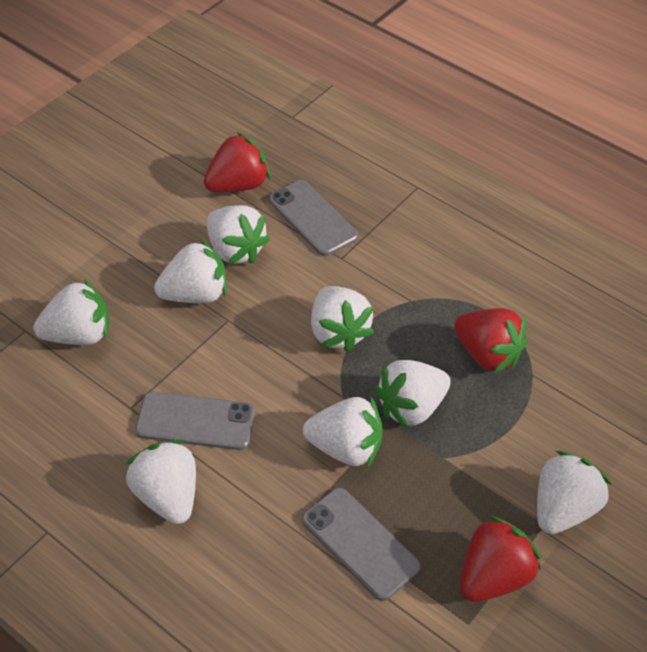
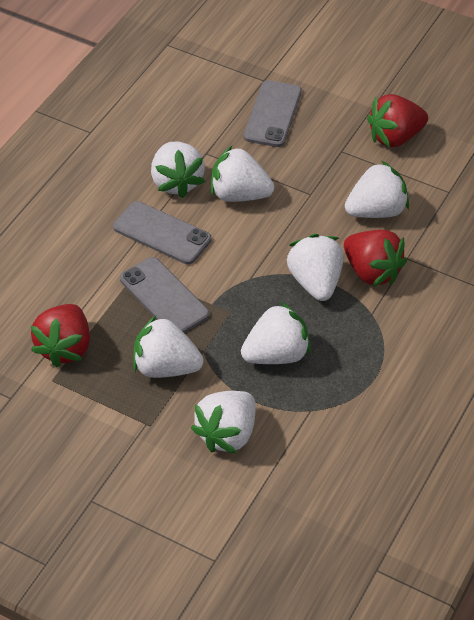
white strawberry: [33,279,109,345] [125,440,196,524] [154,239,227,303] [207,205,270,265] [303,397,382,467] [311,286,374,352] [375,360,451,429] [537,451,612,534] = 8 -> [133,316,204,378] [151,142,205,198] [191,391,256,454] [211,146,274,202] [241,302,311,364] [287,234,344,301] [345,161,409,218] = 7

